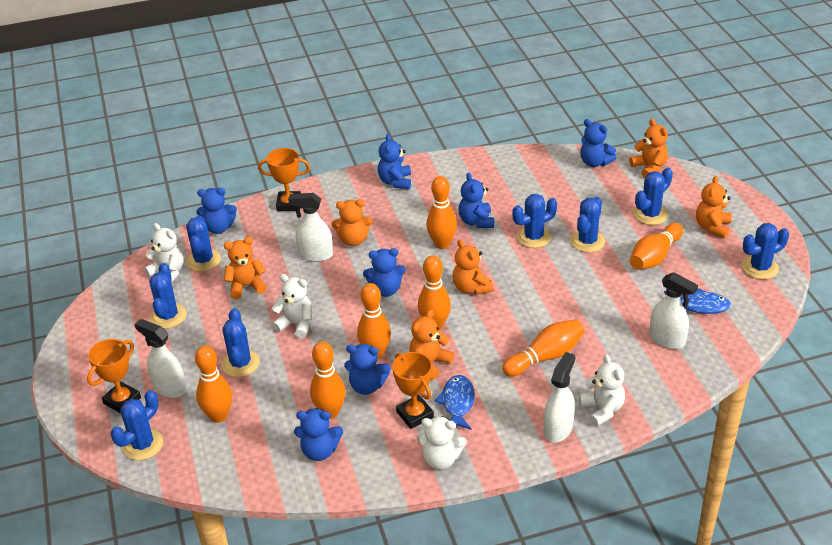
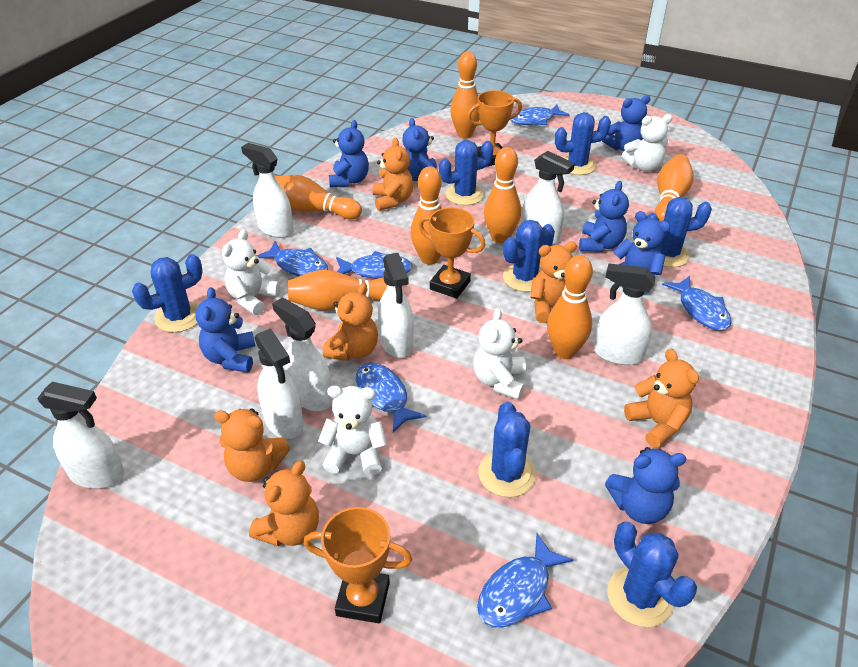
blue cactus: [110,390,163,460] [149,263,187,329] [186,215,221,272] [221,308,260,377] [512,194,557,248] [570,197,605,252] [634,167,673,225] [742,223,789,279] = 8 -> [132,254,203,332] [439,140,494,205] [478,402,536,497] [503,220,555,292] [555,112,611,175] [607,522,697,627] [647,197,712,267] = 7
blue fish: [435,375,475,430] [664,288,731,314] = 2 -> [256,241,328,277] [336,251,413,279] [356,363,426,433] [477,533,574,628] [510,105,570,125] [662,276,732,331] = 6
white spray bottle: [134,319,187,398] [288,193,333,262] [544,352,575,443] [649,272,698,349] = 4 -> [37,382,124,489] [241,143,294,238] [255,328,304,439] [272,298,333,411] [378,253,414,358] [522,151,575,245] [594,264,655,365] = 7

